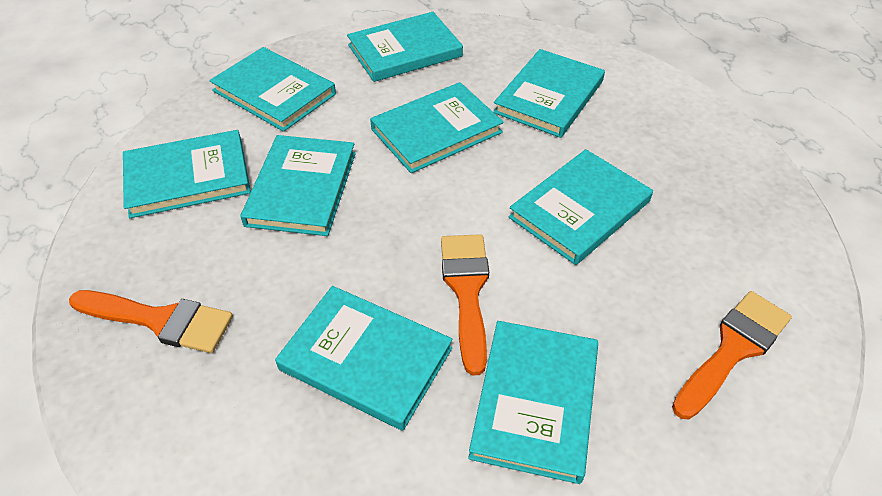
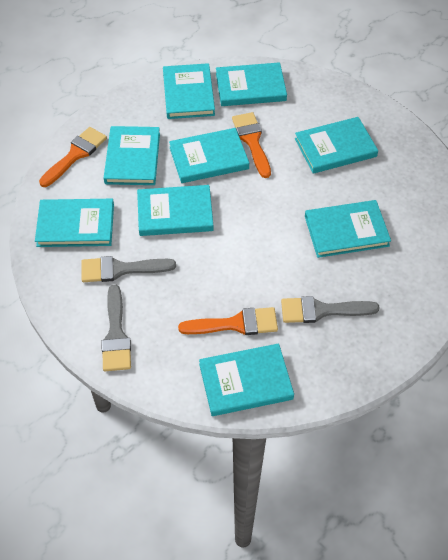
grey brush: none = 0 -> [82,256,176,282] [101,285,131,371] [281,296,380,323] = 3

